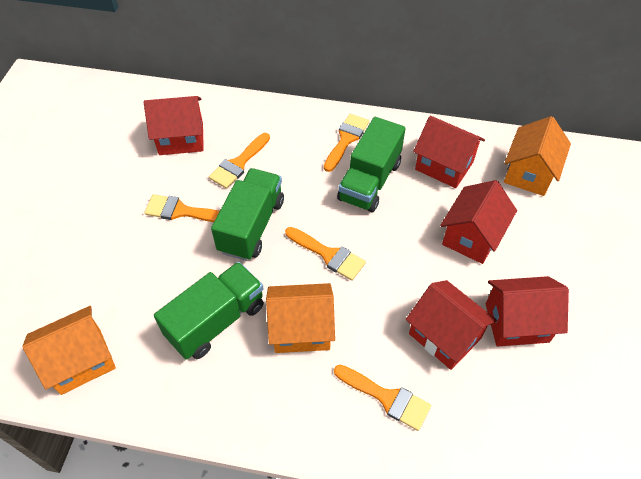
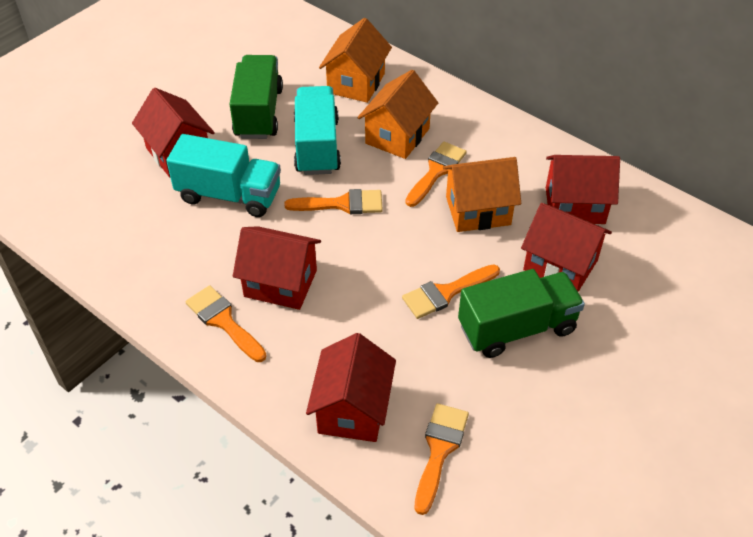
green truck: [154,262,264,360] [211,168,284,261] [337,117,406,212] = 3 -> [229,55,283,139] [458,269,585,358] = 2
turquoise truck: none = 0 -> [167,134,281,217] [294,86,341,175] = 2

